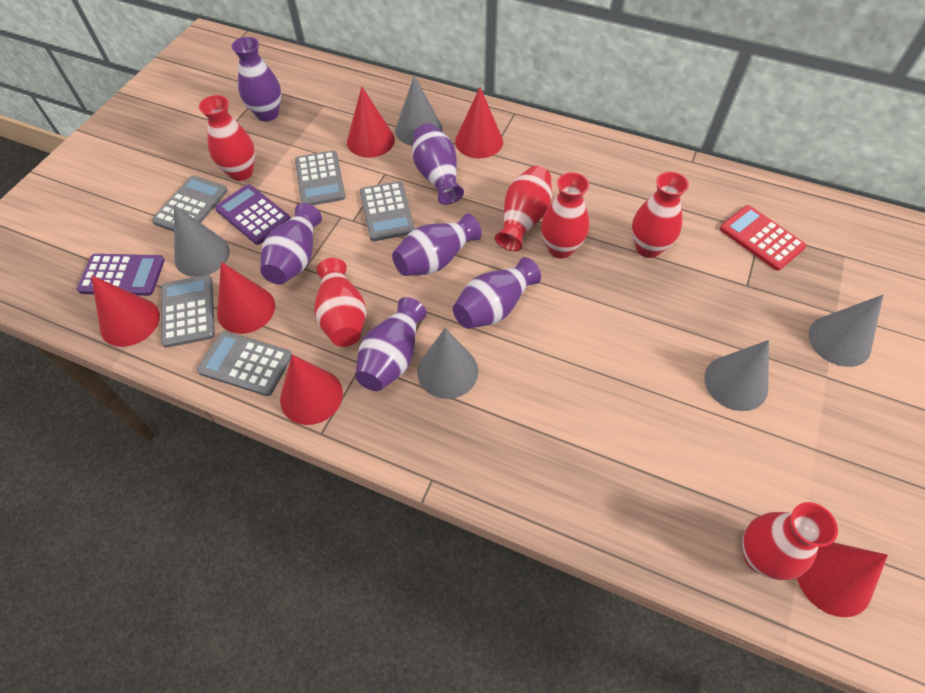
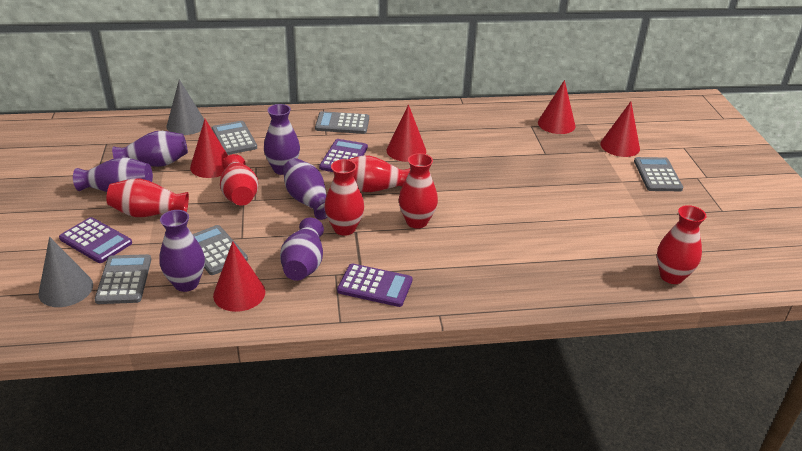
grey cone: [174,205,230,277] [395,75,443,146] [417,328,478,399] [704,340,769,411] [809,295,883,367] = 5 -> [38,237,93,307] [167,79,204,135] = 2
purple calculator: [77,254,165,296] [215,184,291,245] = 2 -> [59,217,132,263] [319,139,368,172] [337,263,413,307] = 3
red calculator: [720,205,806,271] = 1 -> none = 0
red cone: [91,275,160,347] [217,262,275,334] [280,355,343,425] [347,87,395,158] [455,87,503,158] [797,542,888,617] = 6 -> [190,119,228,178] [213,241,265,312] [387,104,426,162] [538,80,576,134] [600,102,640,157] = 5

